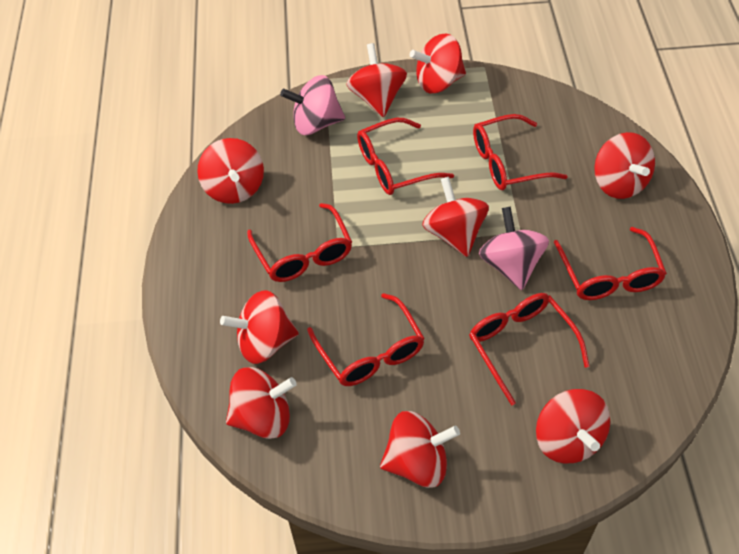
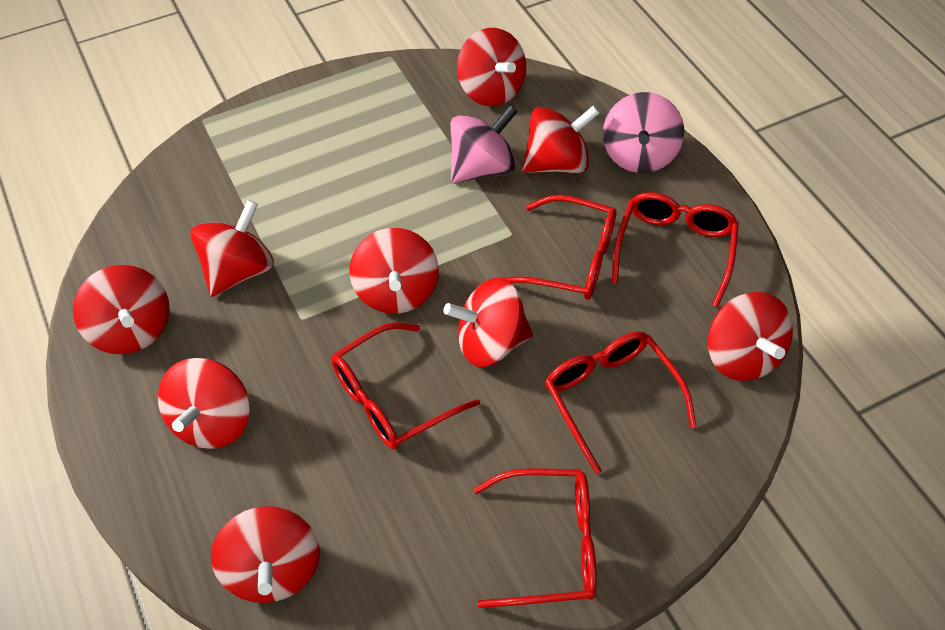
red glasses: [247,203,352,282] [307,293,425,386] [357,118,454,195] [469,293,590,406] [473,114,568,190] [554,227,667,300] = 6 -> [331,322,480,449] [474,468,597,608] [504,195,617,300] [545,331,697,474] [612,192,739,307] = 5

